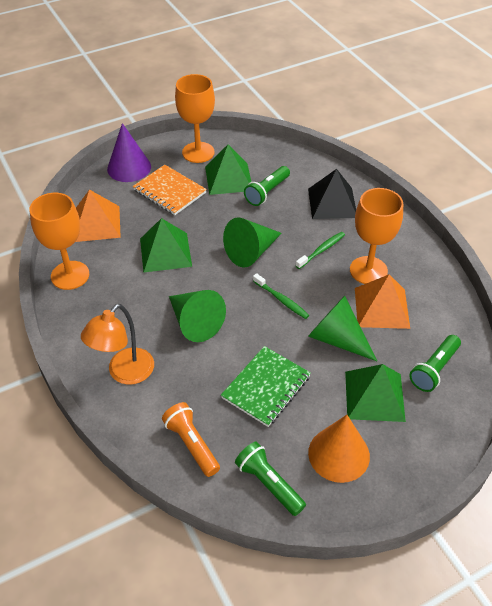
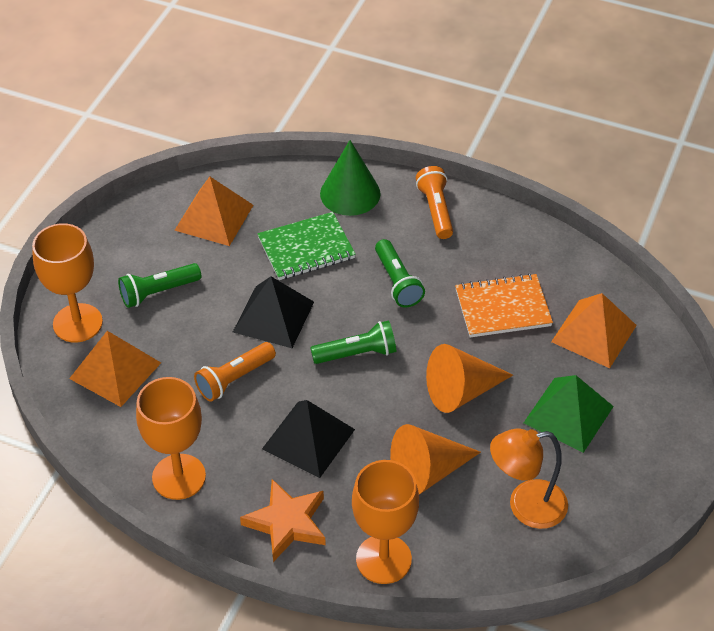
black pyramid: [308,169,356,219] = 1 -> [233,277,314,348] [262,400,355,478] = 2
green cone: [169,290,226,342] [223,218,282,268] [308,296,377,361] = 3 -> [320,140,381,216] = 1
green pyramid: [140,218,192,273] [205,145,251,195] [345,364,406,422] = 3 -> [524,375,614,453] = 1
green toothbrush: [253,273,309,319] [296,232,345,269] = 2 -> none = 0
orange cone: [308,415,370,483] = 1 -> [390,424,481,494] [426,344,513,413] = 2
orange flashlight: [162,402,220,477] = 1 -> [194,342,276,402] [416,166,453,239] = 2
orange pyramid: [76,189,121,242] [355,274,410,329] = 2 -> [69,331,161,407] [174,177,253,246] [551,293,637,368] = 3
orange star: none = 0 -> [240,479,326,562] = 1
purple cone: [107,123,151,182] = 1 -> none = 0

